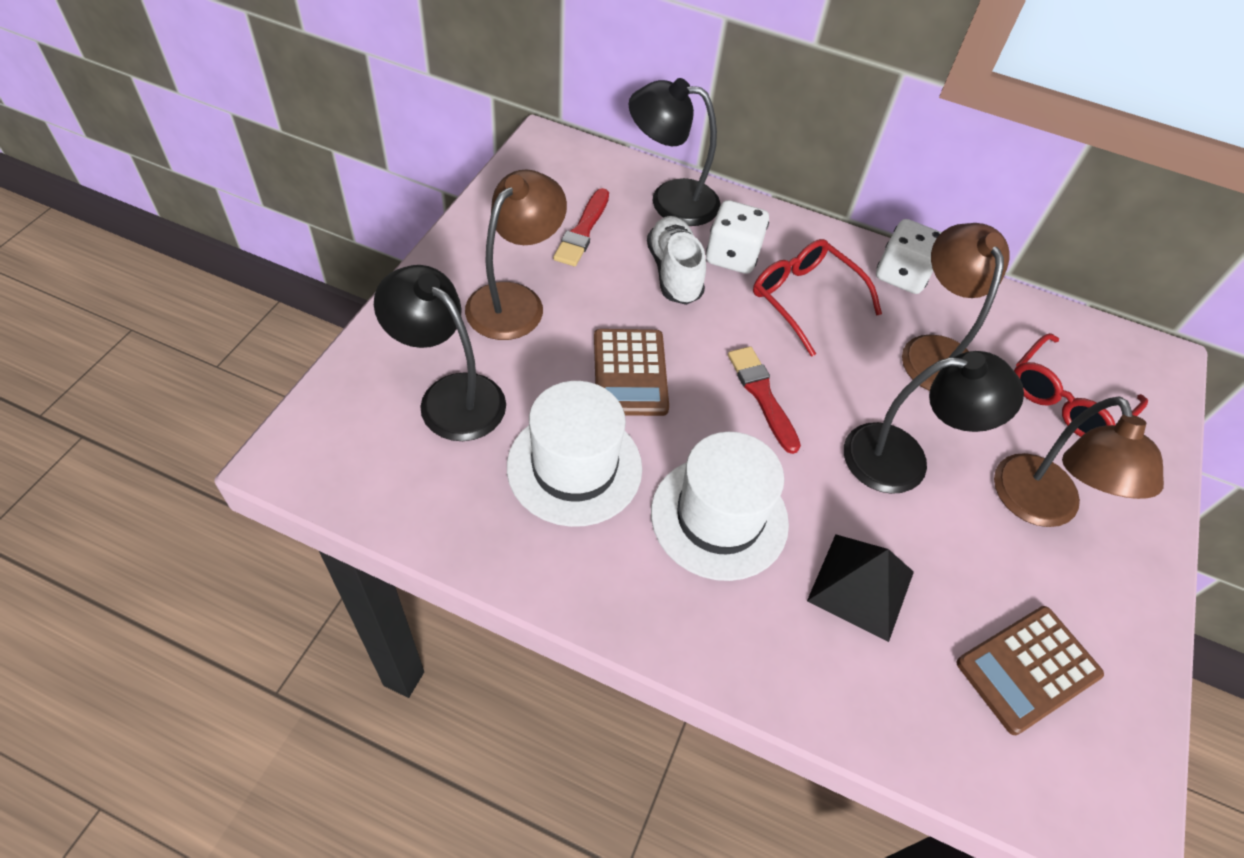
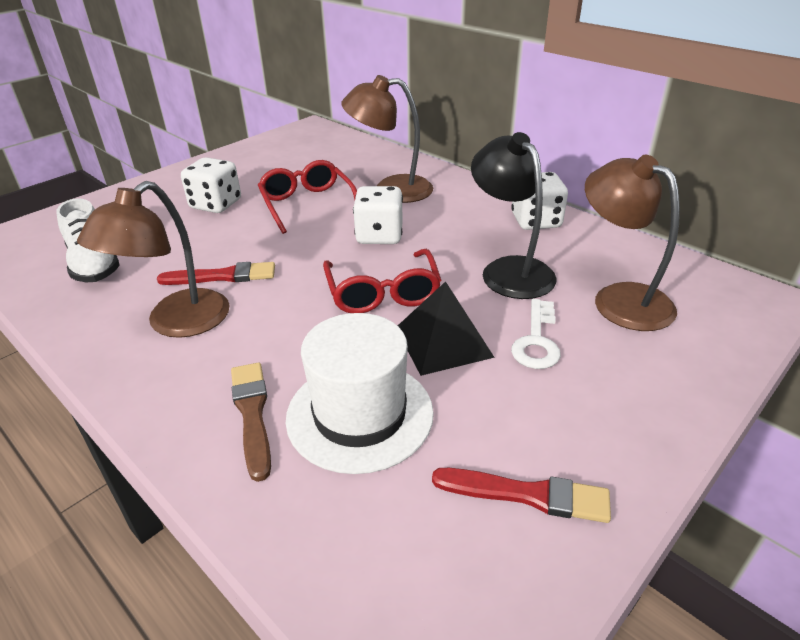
black lamp: [374,265,506,441] [629,78,720,226] [844,351,1024,494] = 3 -> [471,132,556,299] = 1
brown brush: none = 0 -> [231,363,271,482] = 1
brown calculator: [594,329,669,416] [957,606,1104,735] = 2 -> none = 0
white dice: [706,200,769,274] [876,219,942,294] = 2 -> [181,157,241,213] [353,186,403,244] [511,172,568,230] = 3
white hat: [507,381,642,527] [651,432,789,581] = 2 -> [286,313,434,474] = 1
white key: none = 0 -> [511,299,561,369] = 1

